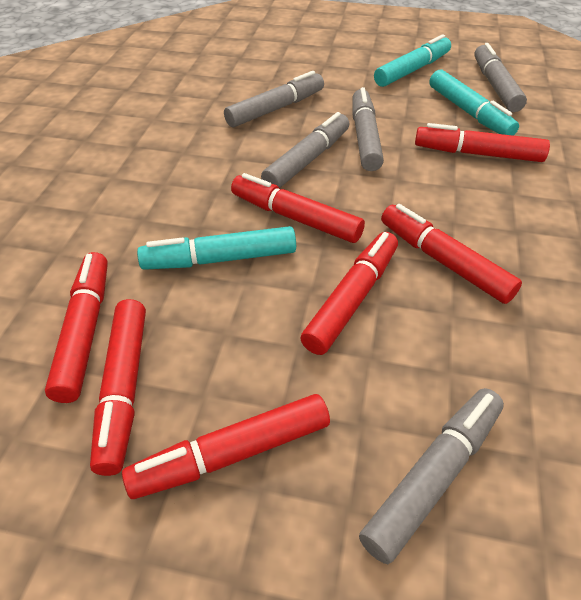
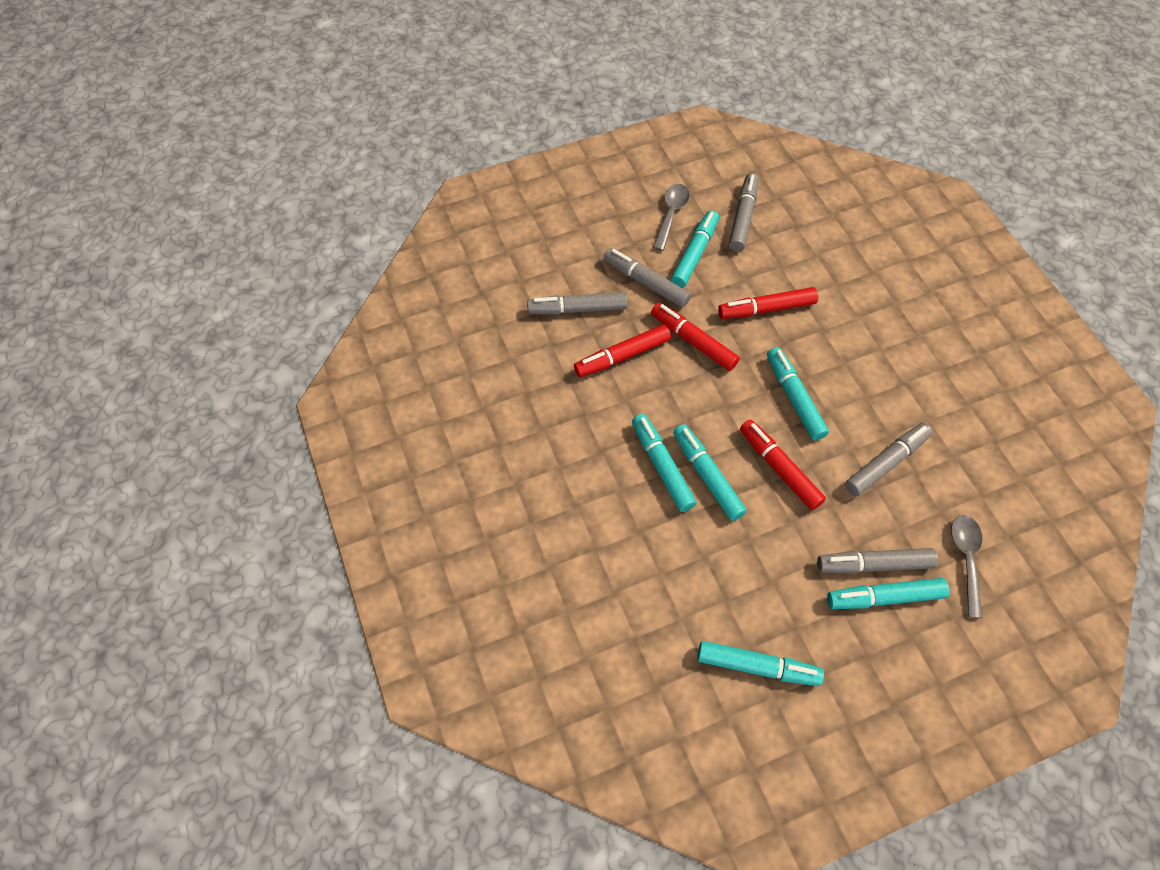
grey spoon: none = 0 -> [653,184,690,251] [951,515,983,618] = 2
red marker: [45,252,108,403] [90,299,146,476] [122,394,330,499] [231,173,365,243] [300,232,398,355] [381,204,522,304] [415,123,550,162] = 7 -> [574,325,671,377] [651,303,740,371] [718,287,818,319] [740,419,826,510] = 4
turquoise marker: [137,226,296,270] [374,34,451,87] [429,70,519,136] = 3 -> [632,414,697,512] [671,210,719,288] [673,424,747,521] [697,641,824,686] [767,347,829,441] [827,578,950,609] = 6

